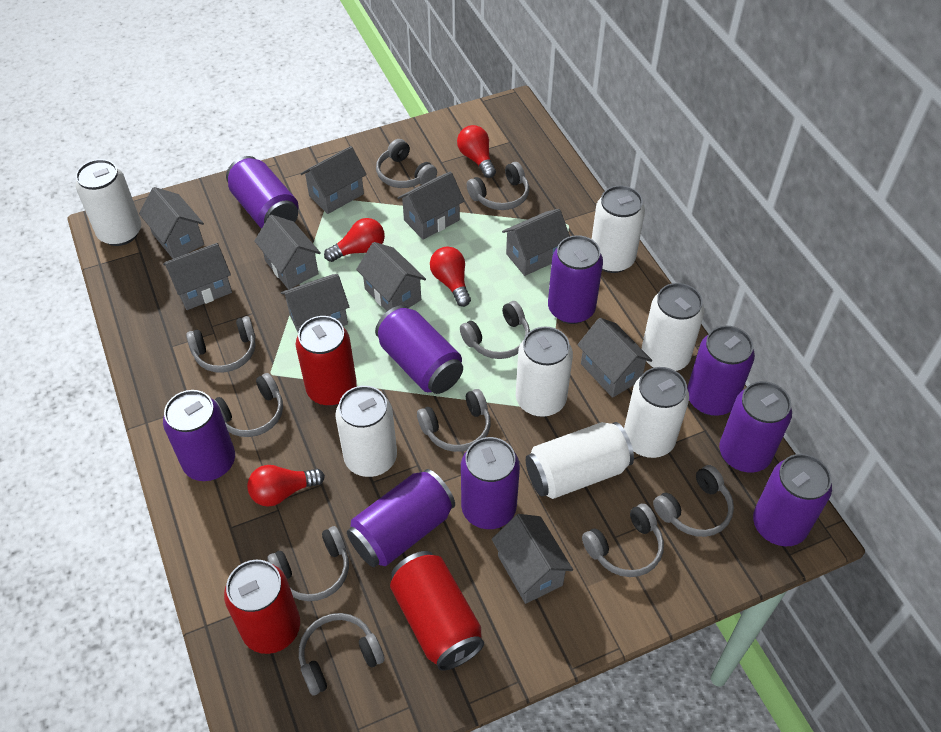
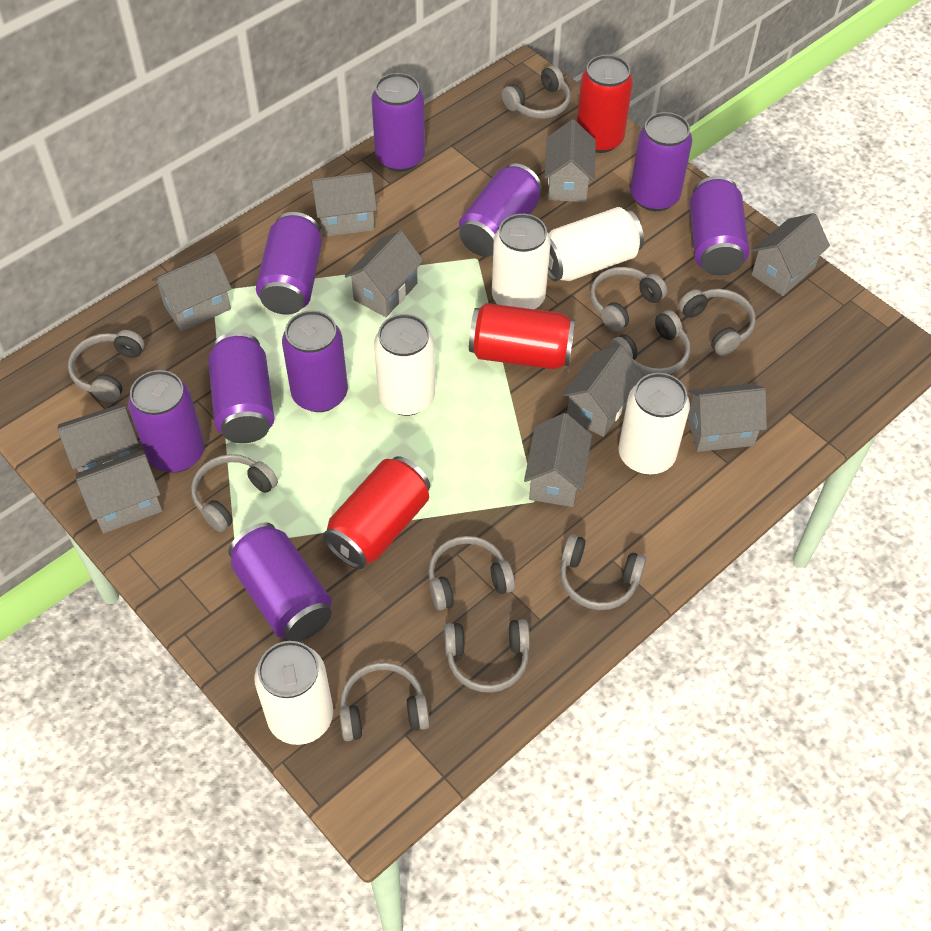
red light bulb: [247,465,325,507] [324,218,385,262] [430,247,471,307] [457,125,496,178] = 4 -> none = 0
white can: [76,159,141,246] [335,386,397,477] [516,327,573,417] [526,422,634,499] [592,186,645,273] [624,367,689,458] [642,283,704,371] = 7 -> [254,641,333,745] [374,314,435,416] [492,214,551,309] [548,207,644,282] [618,373,690,475] = 5

